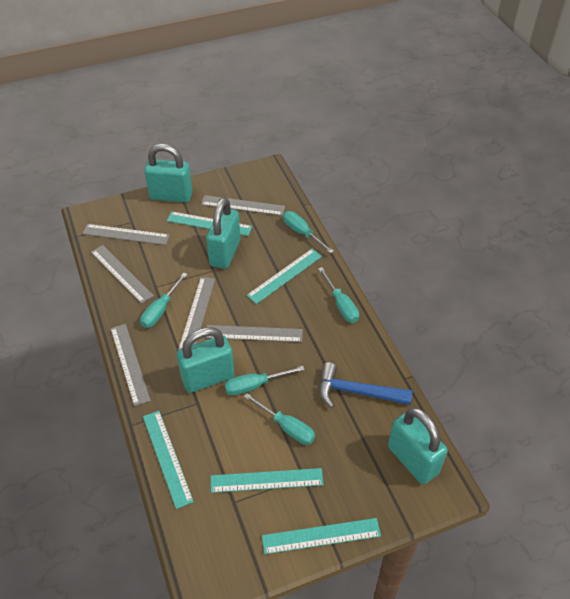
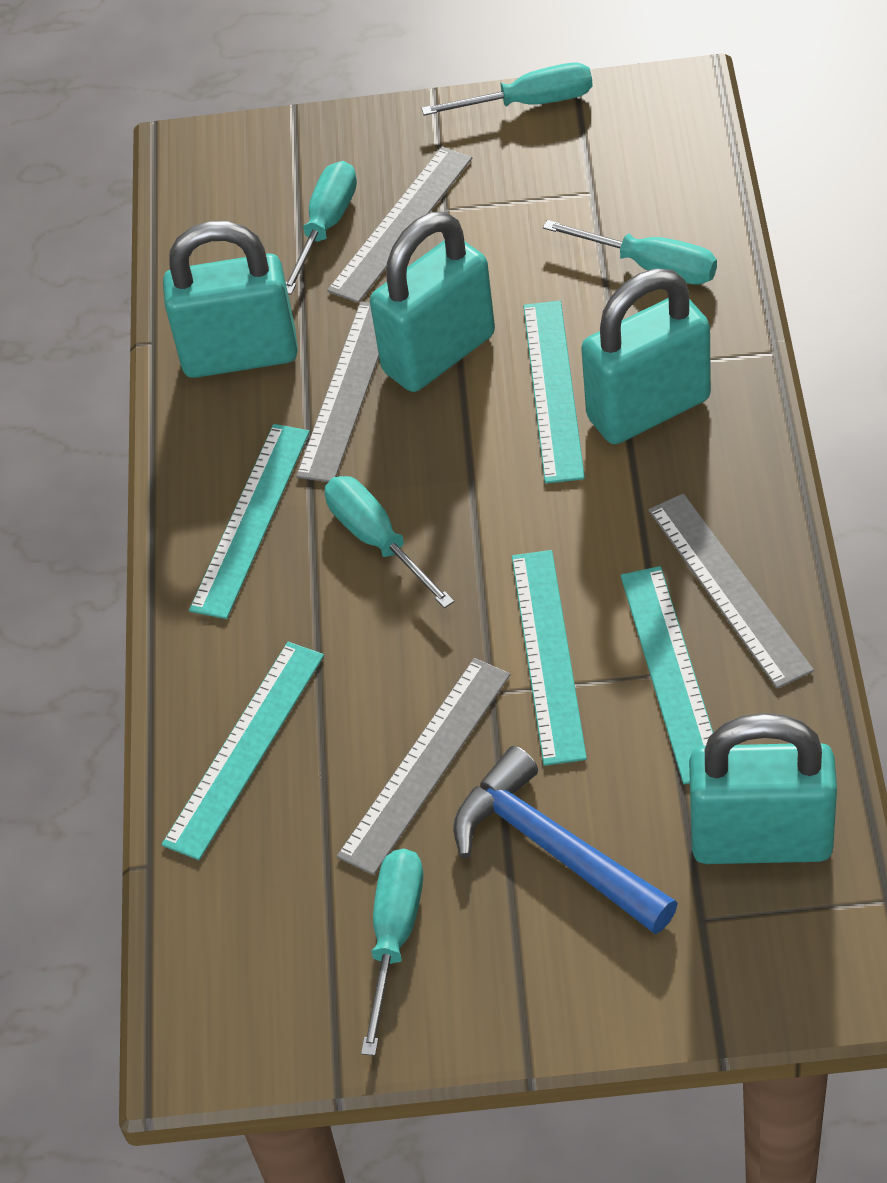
grey ruler: [82,224,170,245] [91,245,154,304] [110,324,151,406] [178,277,215,350] [201,195,285,216] [205,325,303,342] = 6 -> [296,302,379,482] [327,147,472,303] [337,658,510,875] [648,493,814,689] = 4

